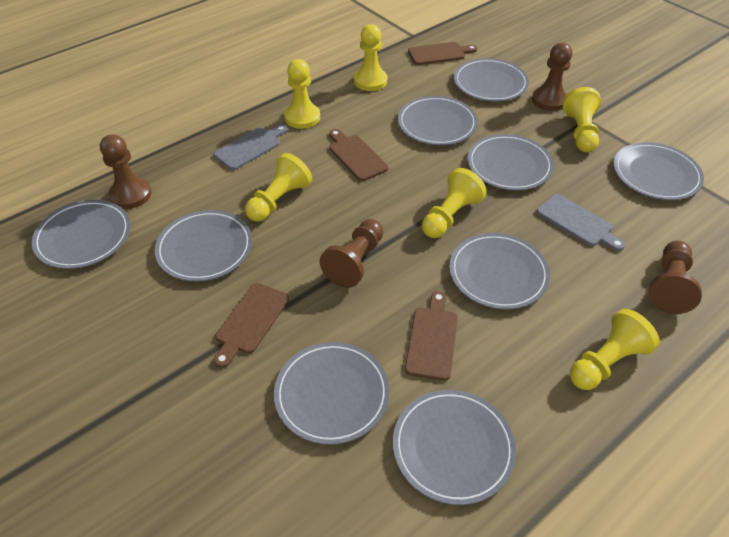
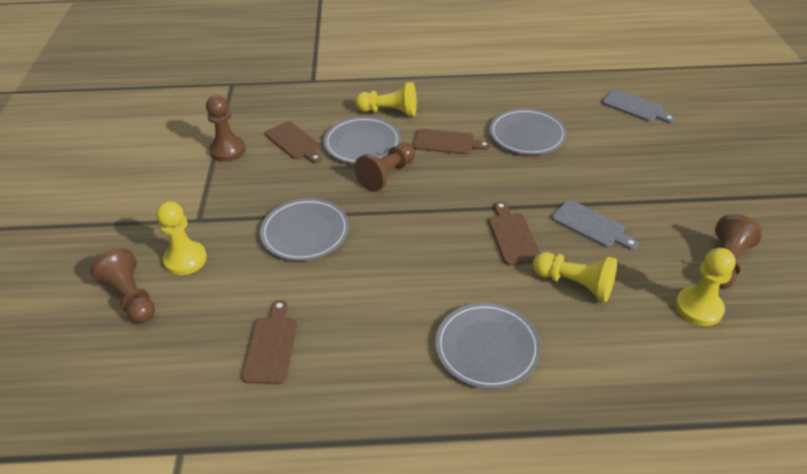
grey plate: [32,200,131,269] [155,210,252,282] [274,342,389,445] [393,390,516,505] [398,96,478,145] [449,233,550,309] [454,58,529,102] [467,134,554,191] [614,142,704,200] = 9 -> [260,198,349,261] [324,117,401,164] [435,303,541,389] [490,109,567,155] = 4
yellow pawn: [245,153,312,222] [284,59,320,129] [354,24,387,91] [422,168,486,238] [562,87,601,152] [570,309,660,390] = 6 -> [156,201,207,275] [355,82,417,116] [533,252,617,302] [676,248,736,326] = 4

